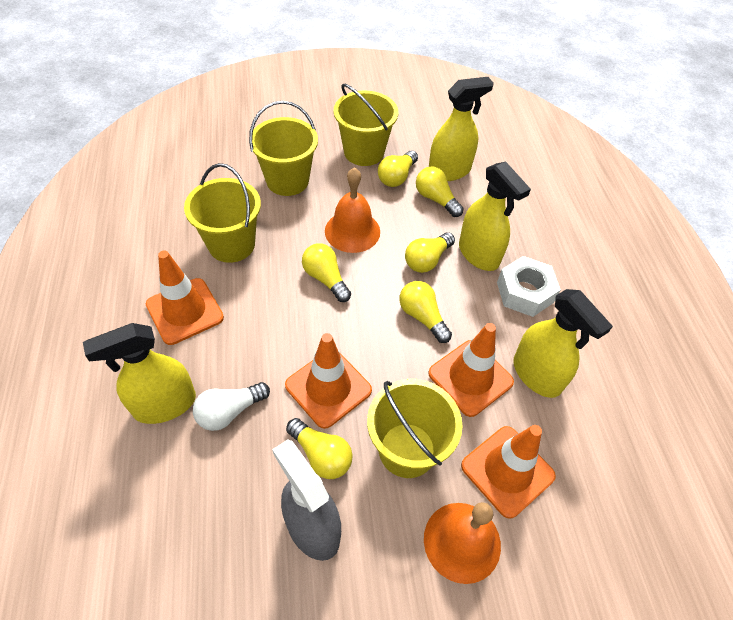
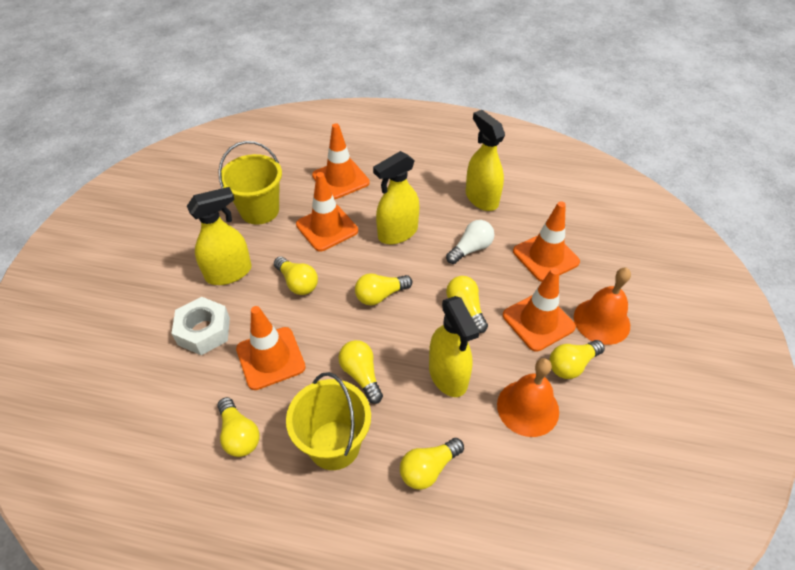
grey spray bottle: [272,440,341,561] = 1 -> none = 0
orange traffic cone: [146,251,224,345] [285,333,372,429] [428,323,514,417] [461,425,556,519] = 4 -> [236,306,306,390] [296,172,358,251] [312,123,370,200] [503,268,576,352] [513,201,580,282] = 5
yellow bucket: [184,163,261,263] [249,101,318,196] [334,84,398,166] [367,379,463,478] = 4 -> [218,141,282,225] [286,372,371,470] = 2
yellow light bulb: [286,418,353,479] [302,243,351,302] [378,150,418,187] [399,281,452,343] [405,233,455,273] [416,166,464,217] = 6 -> [217,397,260,457] [274,257,318,295] [338,340,383,404] [355,273,412,306] [400,438,464,490] [446,276,488,333] [549,340,605,379] = 7

